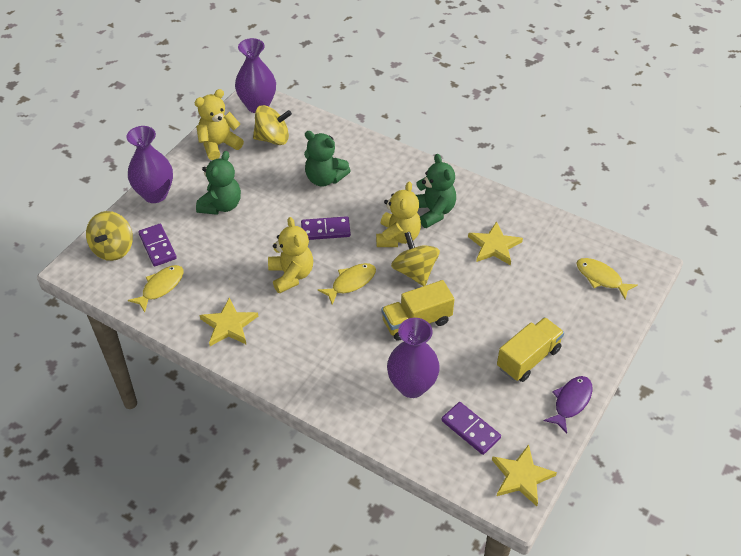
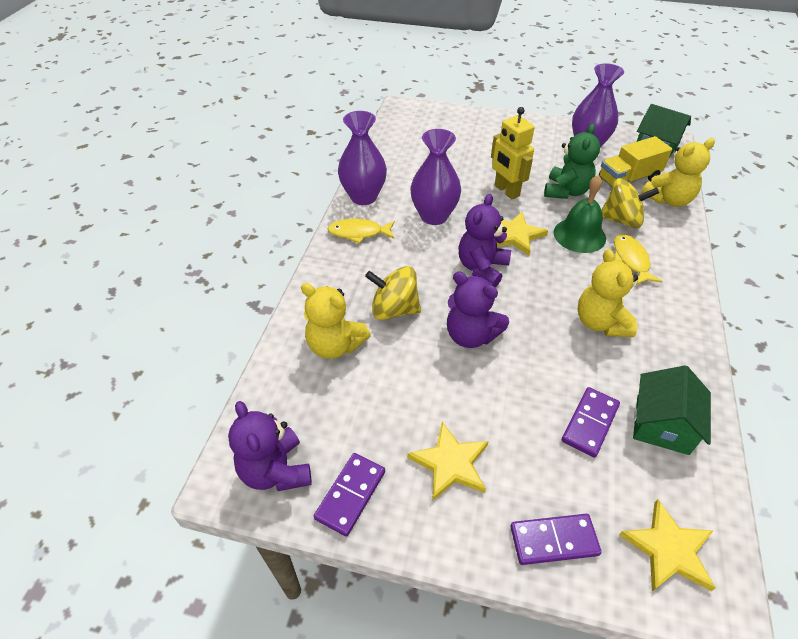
green bell: none = 0 -> [554,175,606,253] = 1
green house: none = 0 -> [633,365,711,455] [636,104,691,156] = 2
green teddy bear: [196,151,241,215] [304,131,351,187] [416,154,456,228] = 3 -> [544,124,600,199] = 1
purple fish: [543,376,593,433] = 1 -> none = 0
purple teddy bear: none = 0 -> [228,401,312,491] [447,271,509,348] [458,194,511,287] = 3
yellow fish: [128,265,184,312] [318,263,376,305] [576,258,638,299] = 3 -> [327,219,395,244] [614,234,662,285] = 2
yellow robot: none = 0 -> [491,107,534,199] = 1
yellow spinning top: [86,211,133,261] [253,105,292,145] [391,232,440,286] = 3 -> [365,266,421,320] [601,178,659,228] = 2
yellow truck: [381,280,454,341] [497,317,564,382] = 2 -> [599,136,672,187] = 1

